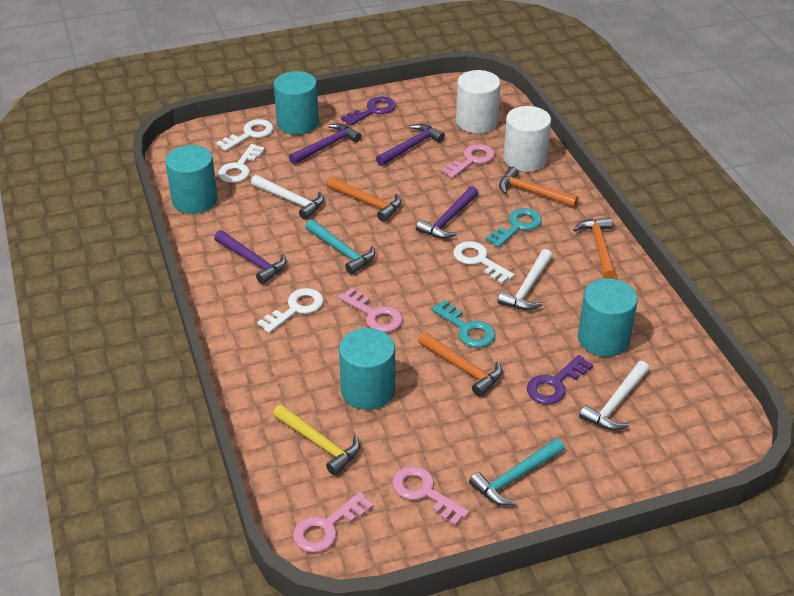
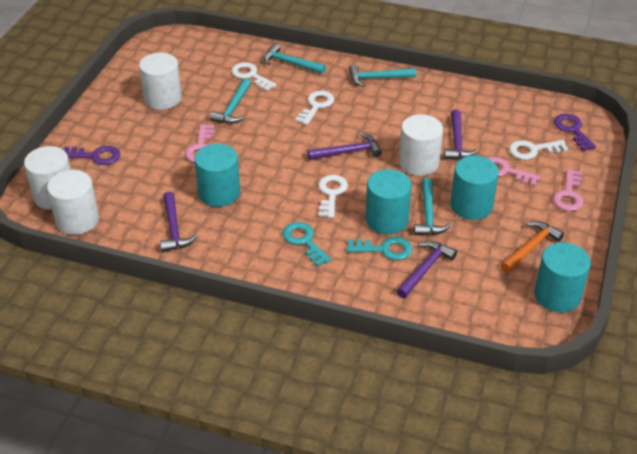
orange hammer: [327,177,401,222] [418,332,502,397] [499,167,578,207] [573,217,616,279] = 4 -> [501,221,564,273] = 1
pink key: [293,492,374,553] [339,288,403,332] [392,466,469,526] [441,144,495,178] = 4 -> [185,124,214,163] [488,157,541,186] [553,169,583,211] = 3
turquoise hammer: [305,219,375,275] [469,438,565,505] = 2 -> [210,78,251,124] [264,43,326,74] [349,65,416,87] [414,178,451,235] = 4
white cylinder: [456,70,501,133] [504,106,551,172] = 2 -> [24,146,71,210] [47,170,99,235] [139,53,182,110] [399,114,443,176] = 4
white hammer: [251,175,324,220] [497,249,553,310] [579,361,649,431] = 3 -> none = 0
yellow hammer: [273,404,360,475] = 1 -> none = 0

